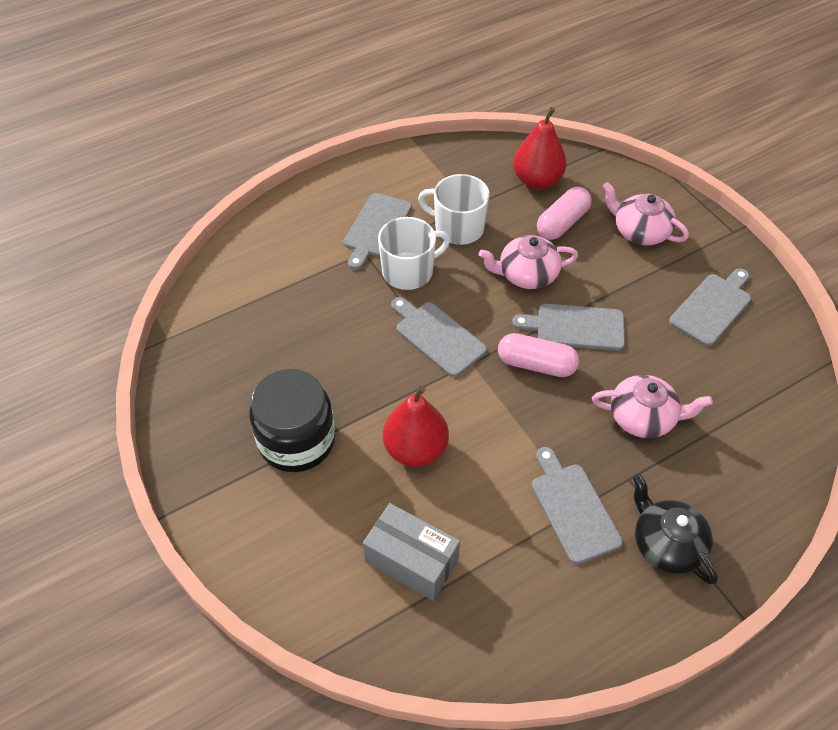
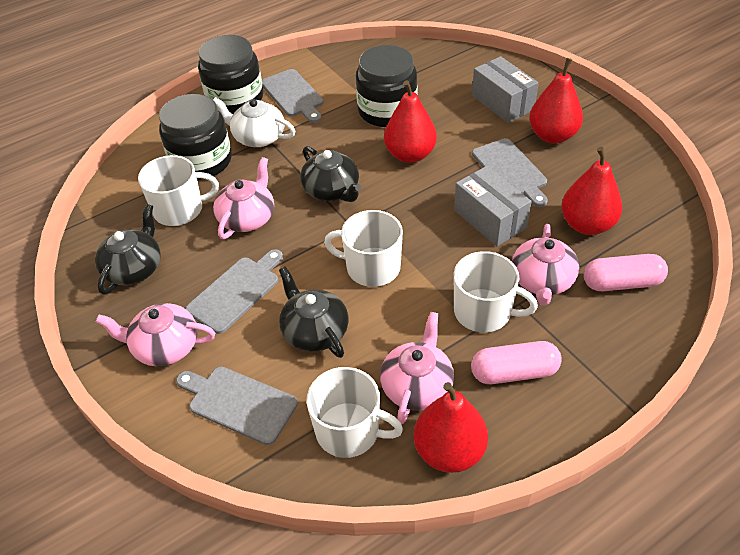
black jar: [249,369,335,472] = 1 -> [159,94,232,180] [198,35,263,114] [356,45,418,127] = 3
black teapot: [633,474,718,584] = 1 -> [95,204,161,295] [279,267,348,358] [300,146,361,202] = 3
grey box: [363,503,460,601] = 1 -> [454,166,532,246] [472,56,539,123] = 2
grey cutting board: [343,193,412,270] [391,297,487,377] [512,304,625,351] [532,447,623,564] [669,268,751,347] = 5 -> [176,366,298,445] [186,249,283,334] [262,69,323,123] [472,138,548,207] = 4
pink teapot: [479,235,578,289] [592,375,713,438] [602,182,689,245] = 3 -> [96,303,215,366] [213,157,274,239] [380,312,454,425] [512,224,579,305] = 4
red pear: [383,385,449,467] [513,107,567,189] = 2 -> [384,80,437,163] [414,382,488,473] [529,58,583,143] [561,147,622,235] = 4
white mug: [378,217,450,290] [418,174,490,245] = 2 -> [138,155,219,226] [307,367,403,458] [324,210,403,287] [454,251,538,332] = 4
white teapot: none = 0 -> [213,97,296,147] = 1

